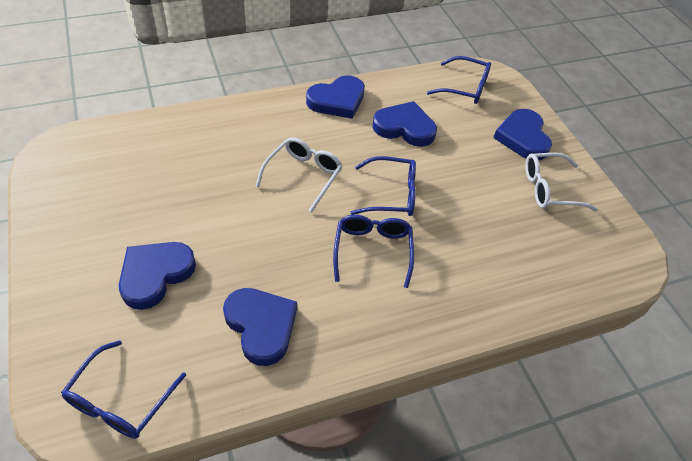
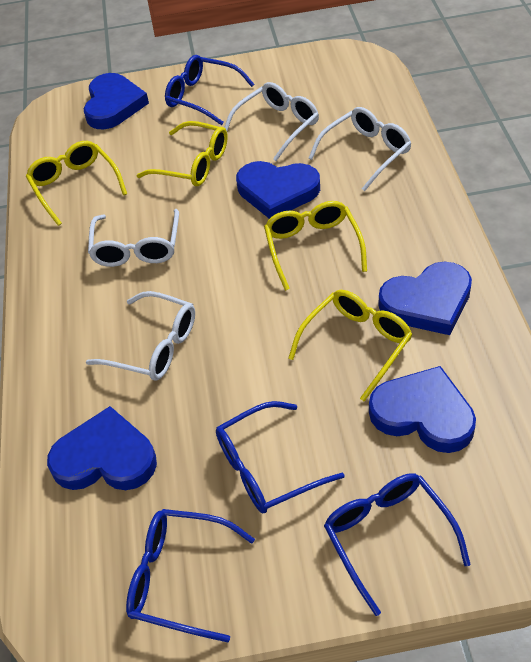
white glasses: [256,137,343,213] [525,153,598,211] = 2 -> [86,291,195,381] [88,209,179,267] [224,82,319,161] [309,107,411,191] = 4
yellow glasses: none = 0 -> [26,141,127,226] [136,121,228,186] [264,201,367,291] [288,290,413,402] = 4

